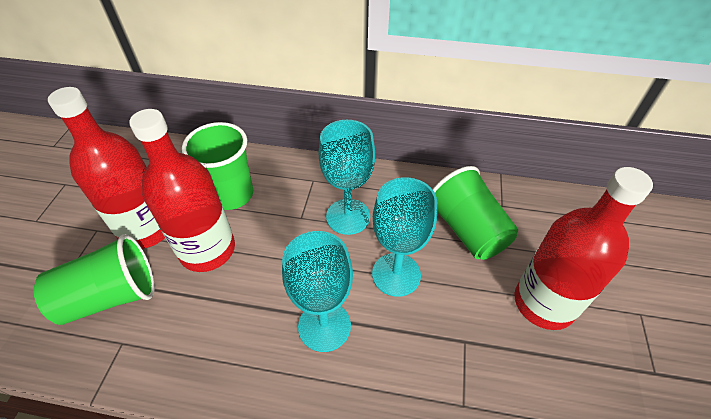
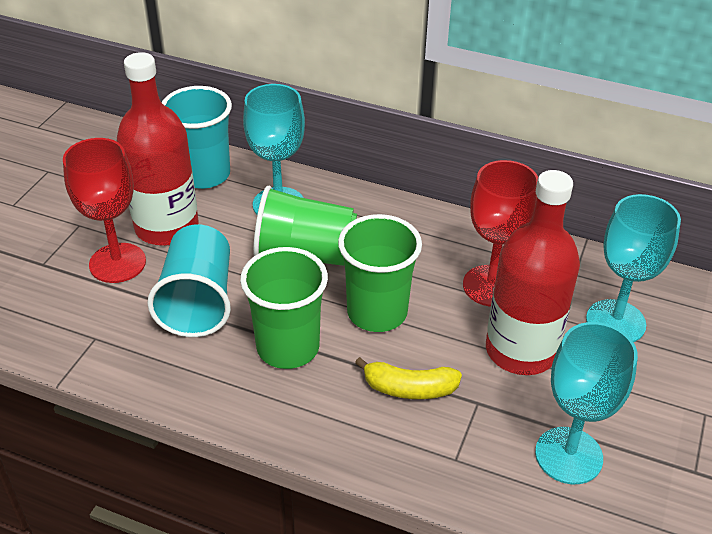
red bottle: [48,87,165,249] [129,109,235,272] [514,167,653,330] = 3 -> [117,52,199,246] [486,170,580,375] = 2
red goblet: none = 0 -> [63,138,146,283] [463,160,538,306] = 2
turquoise cup: none = 0 -> [147,225,231,337] [162,86,232,189] = 2
yellow banana: none = 0 -> [355,357,462,399] = 1

